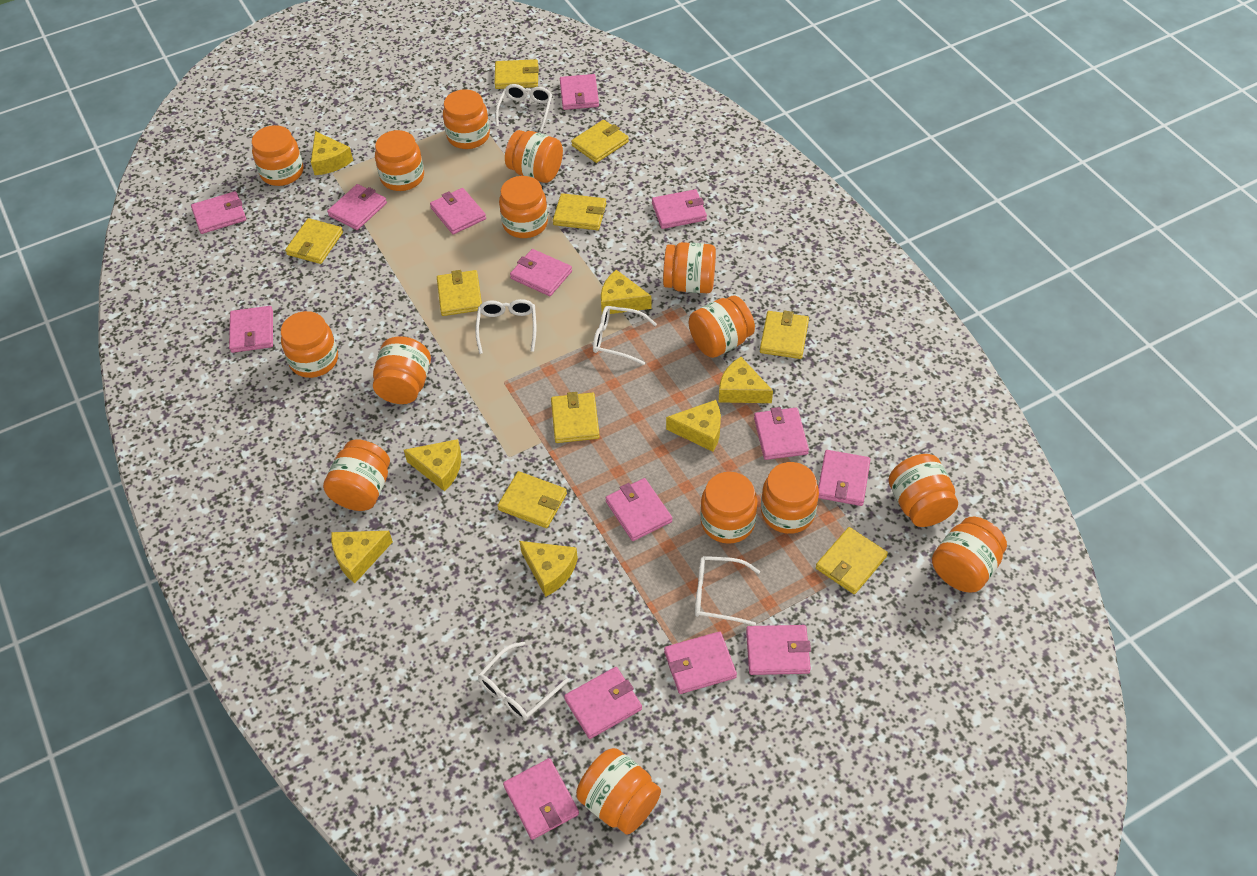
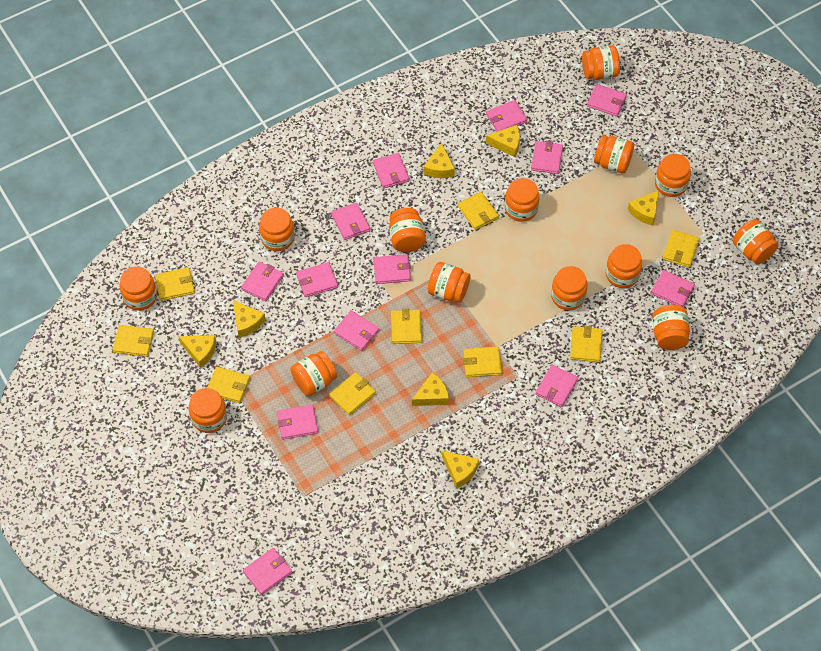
orange jar: [252,125,304,186] [281,311,338,378] [323,439,390,511] [373,336,431,404] [375,130,424,191] [443,89,490,149] [499,176,548,238] [505,130,563,183] [576,748,661,835] [663,242,716,293] [689,295,755,358] [700,472,758,544] [761,462,819,534] [888,454,958,527] [932,517,1007,593] = 15 -> [120,266,157,311] [189,388,227,433] [259,207,295,251] [291,351,337,396] [389,208,426,252] [428,262,470,302] [505,178,540,222] [551,266,588,310] [582,45,620,80] [594,135,634,173] [606,244,642,288] [652,305,690,350] [655,154,691,197] [733,219,778,264] = 14
pink wallet: [191,191,246,234] [229,306,273,353] [327,184,387,230] [430,188,486,235] [503,758,579,840] [510,249,572,296] [560,74,599,110] [564,667,642,739] [605,478,672,541] [652,189,707,229] [664,632,737,694] [746,625,811,675] [754,407,809,460] [818,450,871,506] = 14 -> [241,262,284,301] [243,548,292,595] [277,405,318,440] [296,262,338,297] [331,202,370,240] [334,311,379,351] [373,153,409,188] [373,254,411,284] [486,100,527,132] [531,141,563,174] [536,365,578,407] [587,84,627,116] [651,270,695,307] = 13
white glasses: [475,299,536,354] [478,642,569,721] [495,84,552,132] [593,306,657,365] [695,556,760,626] = 5 -> none = 0

